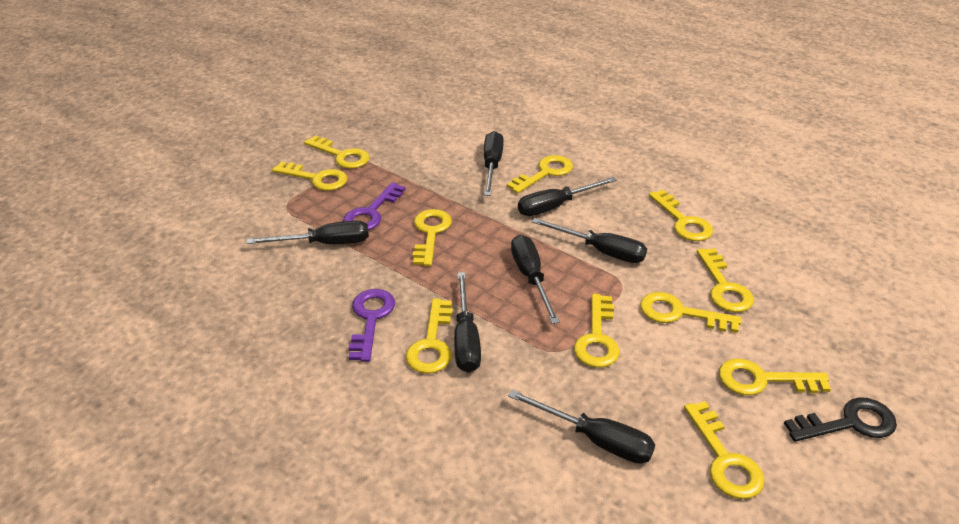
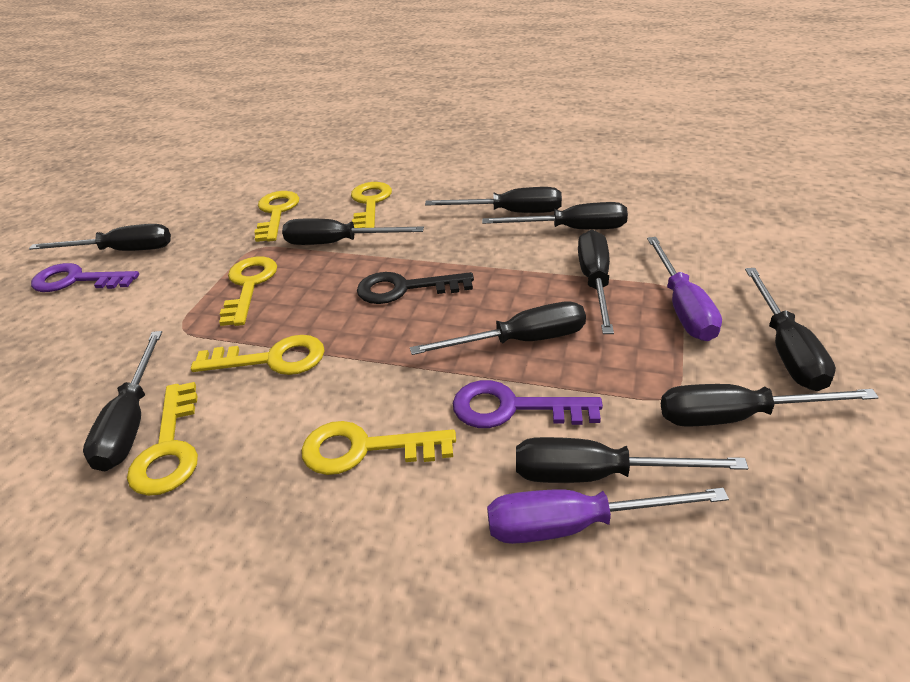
black screwdriver: [247,220,369,244] [454,272,481,373] [484,131,504,196] [508,390,655,464] [511,235,560,324] [518,177,617,216] [532,218,647,263] = 7 -> [29,224,171,251] [83,331,162,471] [282,218,424,245] [410,301,586,355] [425,187,562,213] [482,202,628,229] [516,437,748,483] [578,230,614,334] [661,384,879,426] [745,268,836,391] = 10
purple screwdriver: none = 0 -> [487,488,729,544] [647,237,722,341] = 2
yellow key: [272,161,348,191] [304,136,370,169] [406,299,453,374] [413,209,452,266] [507,155,573,194] [574,294,620,368] [640,292,741,333] [649,190,713,241] [684,401,765,499] [697,248,754,312] [719,359,831,395] = 11 -> [127,382,198,496] [191,335,325,375] [219,257,277,326] [254,191,299,242] [301,421,456,475] [351,182,392,228] = 6

